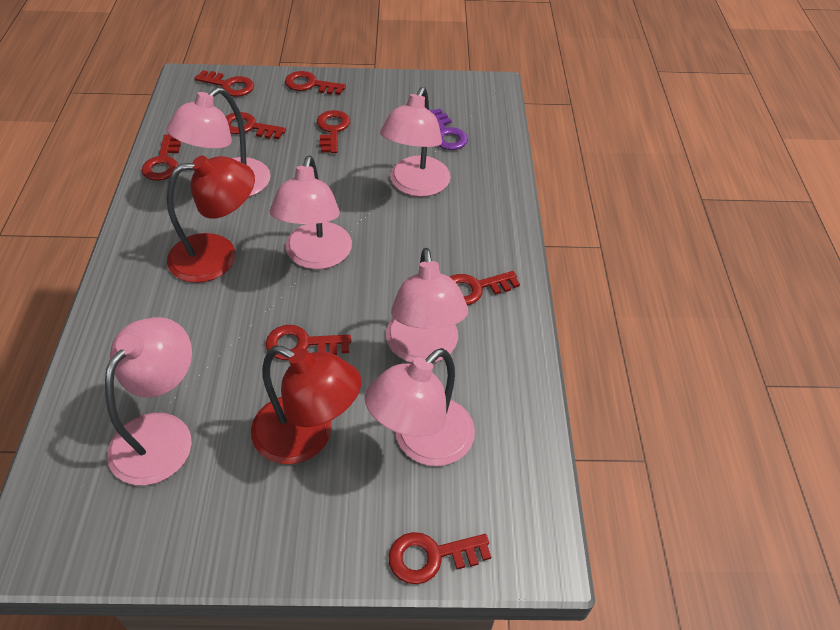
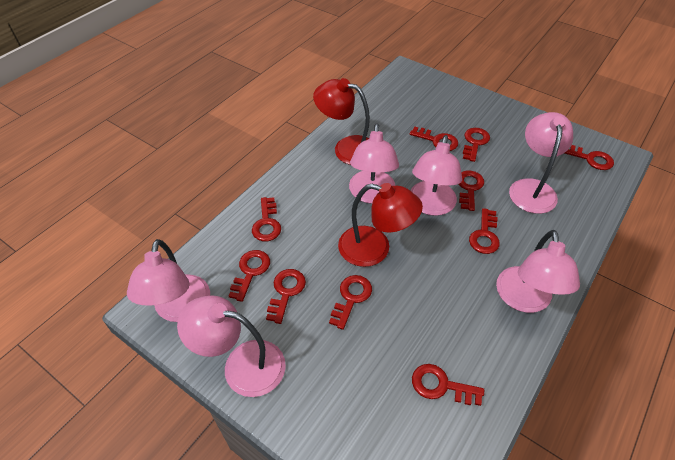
purple key: [429,108,468,150] = 1 -> none = 0
red key: [141,134,181,181] [194,70,254,97] [226,112,286,139] [266,325,351,360] [285,71,346,95] [317,110,350,153] [389,532,491,584] [450,271,520,305] = 8 -> [229,250,270,302] [252,197,281,241] [266,269,306,324] [329,275,372,330] [410,127,458,151] [412,364,484,406] [459,171,484,211] [463,128,490,162] [469,208,500,254] [565,145,614,170] = 10

